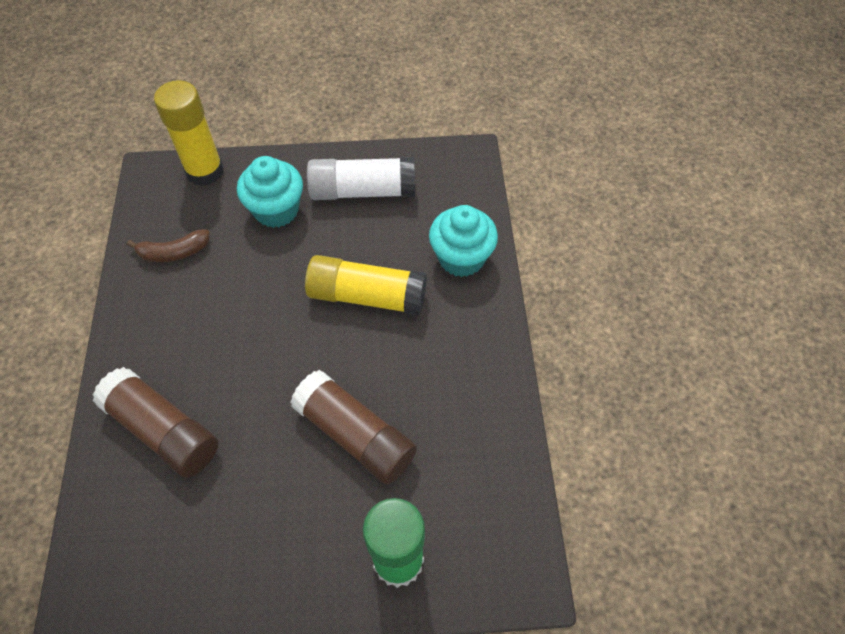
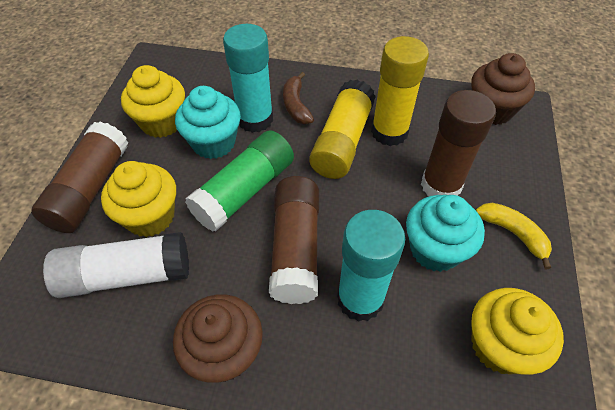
brown cupcake: none = 0 -> [173,294,263,383] [471,53,535,125] = 2
brown glue stick: [92,367,219,478] [290,370,417,485] = 2 -> [31,121,128,233] [269,176,319,304] [421,90,496,197] = 3
turquoise glue stick: none = 0 -> [223,24,273,133] [337,210,405,322] = 2
yellow banana: none = 0 -> [476,203,552,269] = 1
yellow cupcake: none = 0 -> [101,161,176,237] [121,65,185,138] [471,288,564,375] = 3

